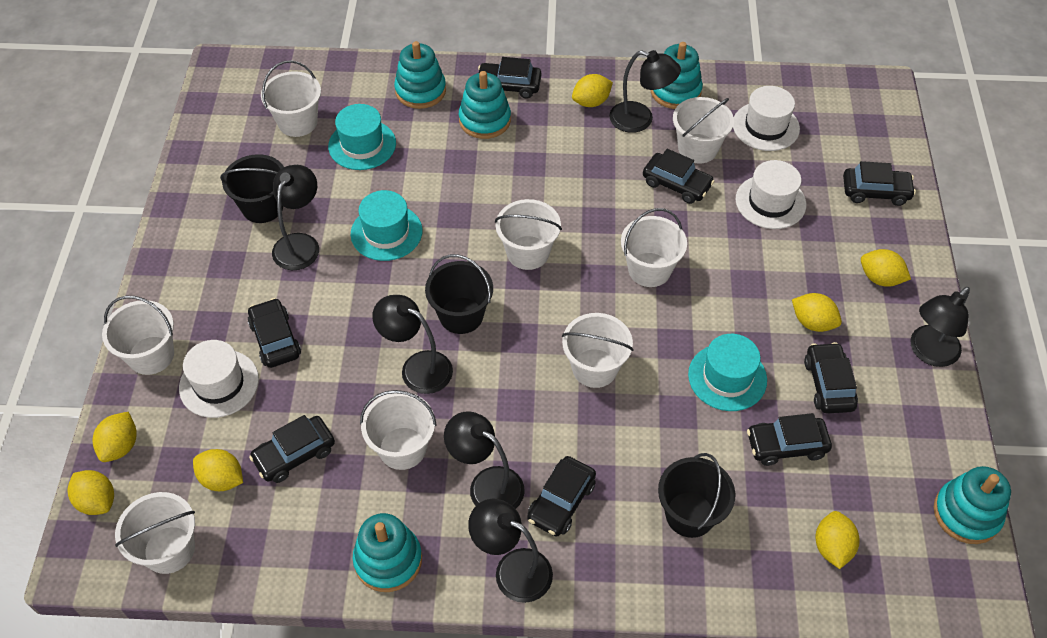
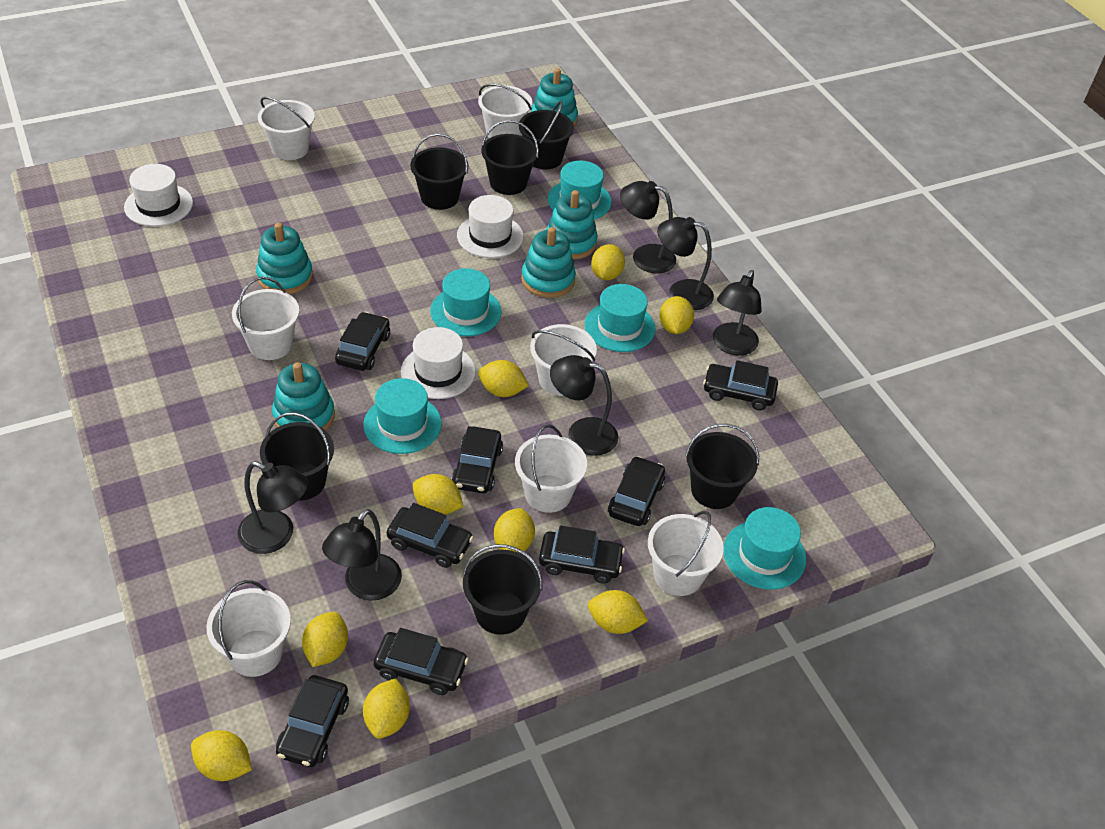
black bucket: [220,154,284,223] [425,254,493,334] [658,453,735,538] = 3 -> [260,412,334,501] [410,134,468,210] [462,544,543,635] [482,120,539,195] [519,101,574,169] [685,424,759,509] = 6
turquoise hat: [328,104,396,170] [351,190,423,261] [688,334,767,411] = 3 -> [363,378,442,454] [430,268,502,336] [548,161,612,219] [585,284,656,352] [723,507,806,589] = 5
white bucket: [102,296,174,375] [115,492,195,574] [261,60,321,137] [360,390,437,470] [495,199,562,270] [562,313,634,388] [621,208,687,287] [673,97,734,164] = 8 -> [206,580,291,677] [232,277,299,360] [258,97,315,160] [478,84,532,138] [515,424,587,513] [530,324,597,396] [648,511,724,596] = 7
yellow lemon: [67,470,114,515] [93,412,137,462] [193,449,243,491] [572,74,613,107] [792,293,842,332] [815,511,860,569] [861,249,911,287] = 7 -> [191,730,252,781] [302,612,348,667] [363,678,410,739] [413,474,463,515] [478,360,529,397] [494,508,535,554] [588,590,648,634] [591,244,625,280] [659,296,694,334] = 9

